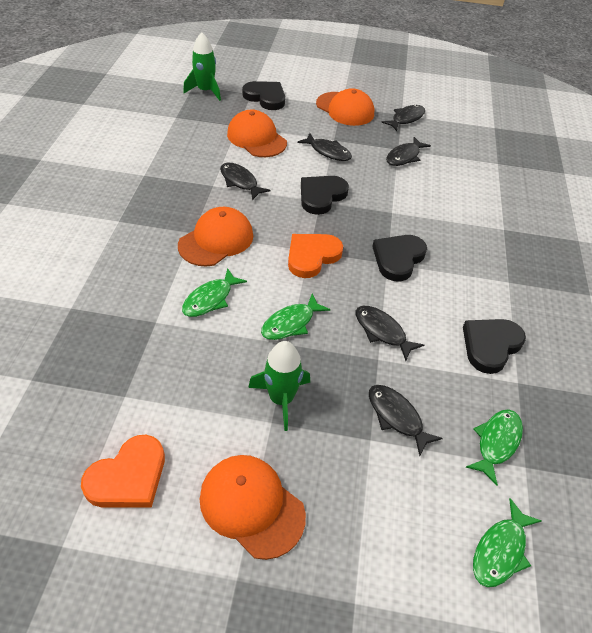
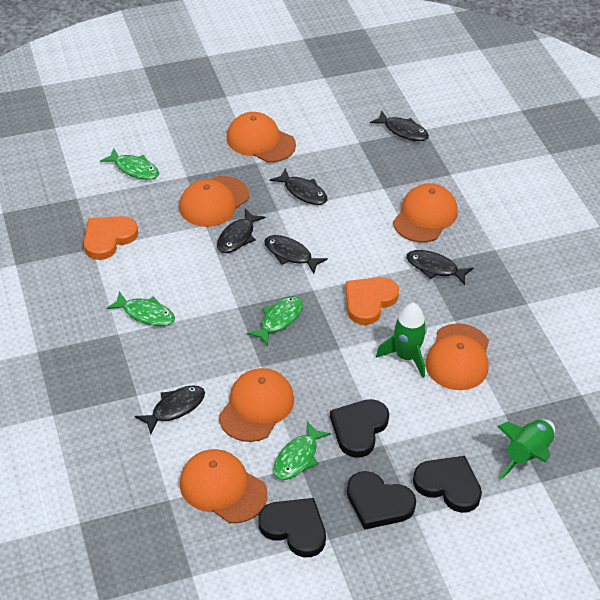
orange cap: [178,207,253,266] [200,455,306,560] [227,109,287,157] [316,88,374,126] = 4 -> [179,176,249,227] [180,449,267,523] [219,368,294,442] [227,112,296,162] [393,183,458,243] [425,323,489,390] = 6

